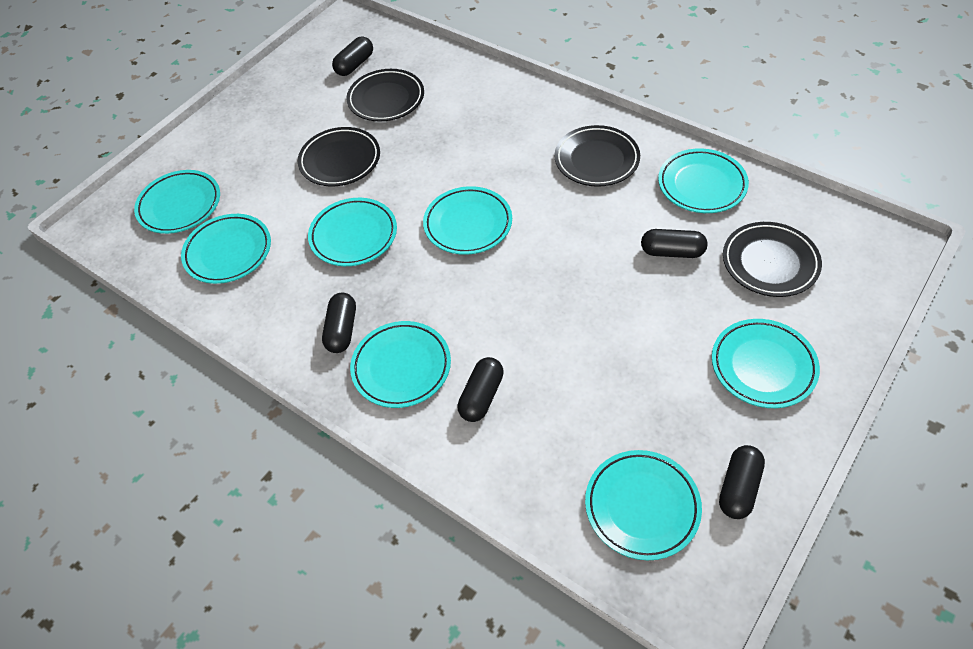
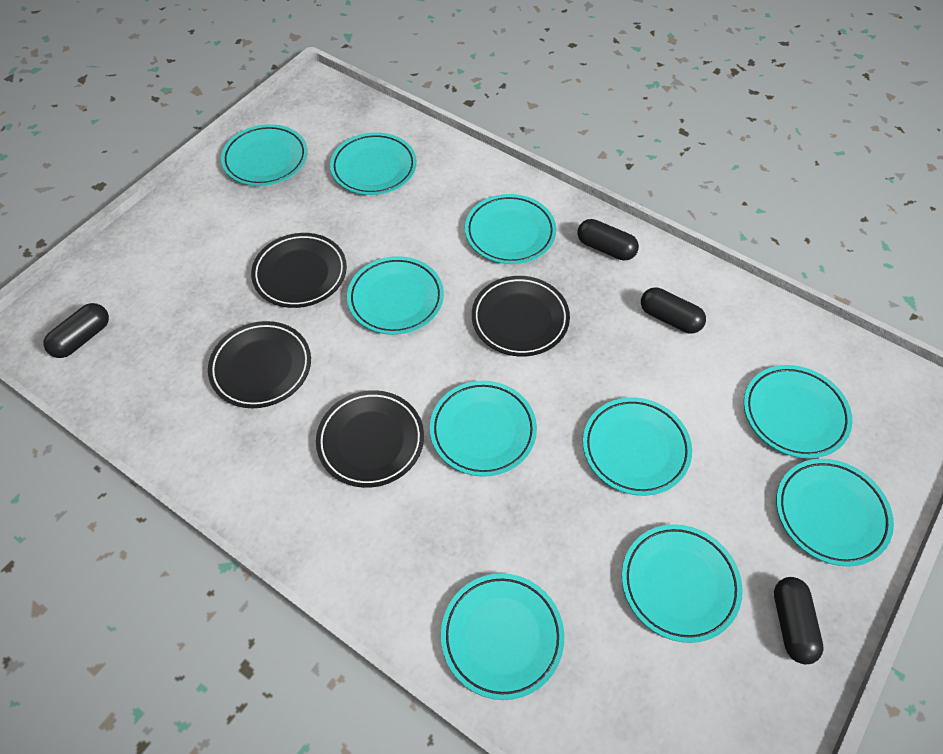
black capsule: [322,292,356,353] [332,36,373,76] [457,357,504,422] [641,229,707,258] [719,445,765,519] = 5 -> [43,303,109,358] [578,219,639,261] [641,288,706,334] [774,577,824,664] = 4
turquoise plate: [134,170,220,234] [181,214,271,284] [308,198,397,266] [350,321,451,408] [423,186,512,255] [585,450,702,560] [658,148,749,213] [712,319,820,408] = 8 -> [221,124,307,186] [330,132,417,195] [347,256,444,335] [430,381,537,477] [441,573,564,700] [465,194,556,264] [583,397,692,496] [622,524,743,643] [744,365,852,459] [776,459,894,566] = 10

